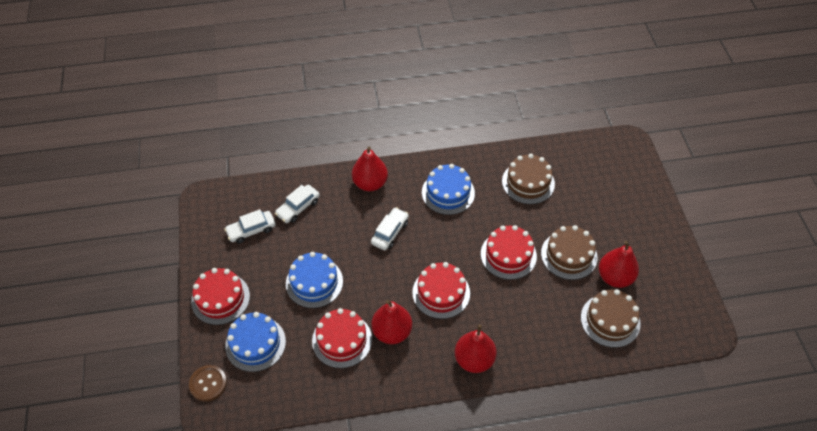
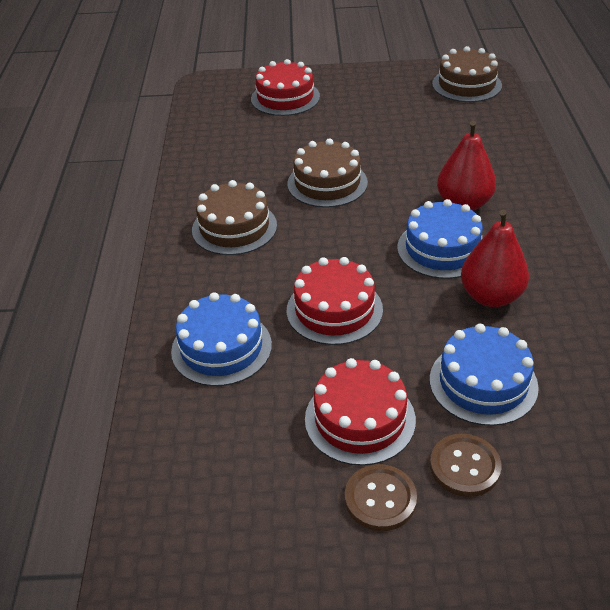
brown button: [189,365,227,402] = 1 -> [345,464,417,531] [430,434,501,497] = 2
red cake: [191,268,250,325] [312,308,372,368] [412,262,470,319] [481,225,537,280] = 4 -> [251,59,320,116] [287,257,383,345] [305,358,416,466] = 3
red pear: [352,146,388,191] [371,300,412,344] [455,324,497,373] [599,241,639,288] = 4 -> [437,121,496,211] [461,210,529,307] = 2
white car: [225,209,276,244] [275,185,320,223] [371,207,409,250] = 3 -> none = 0

